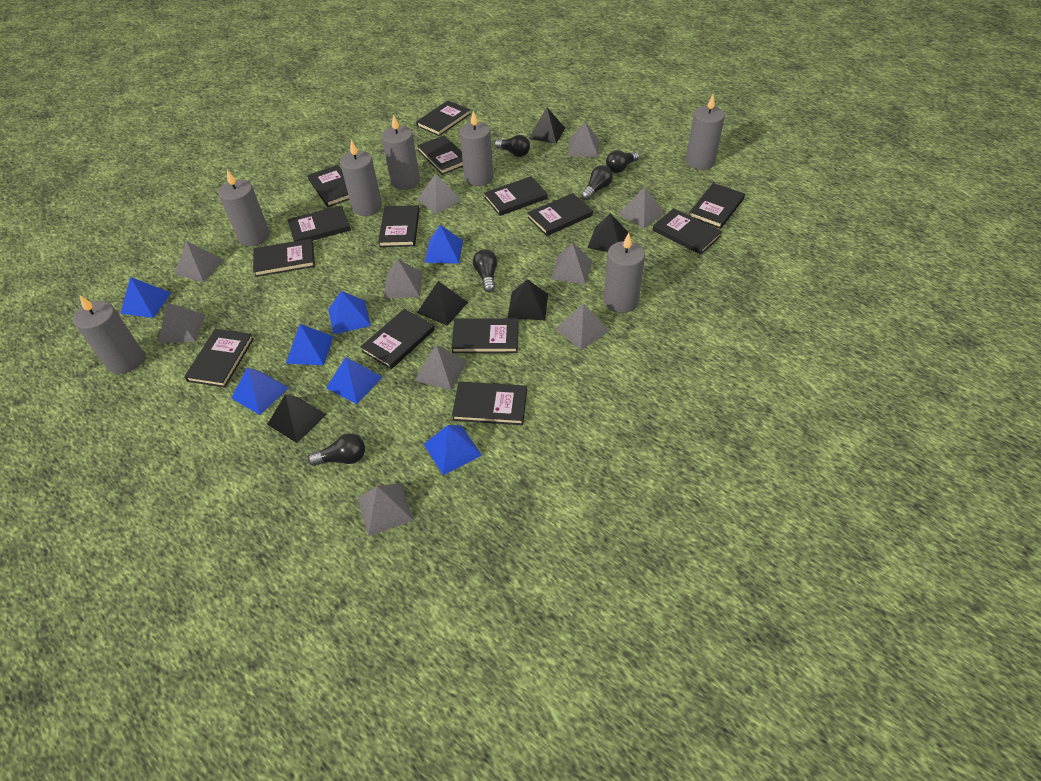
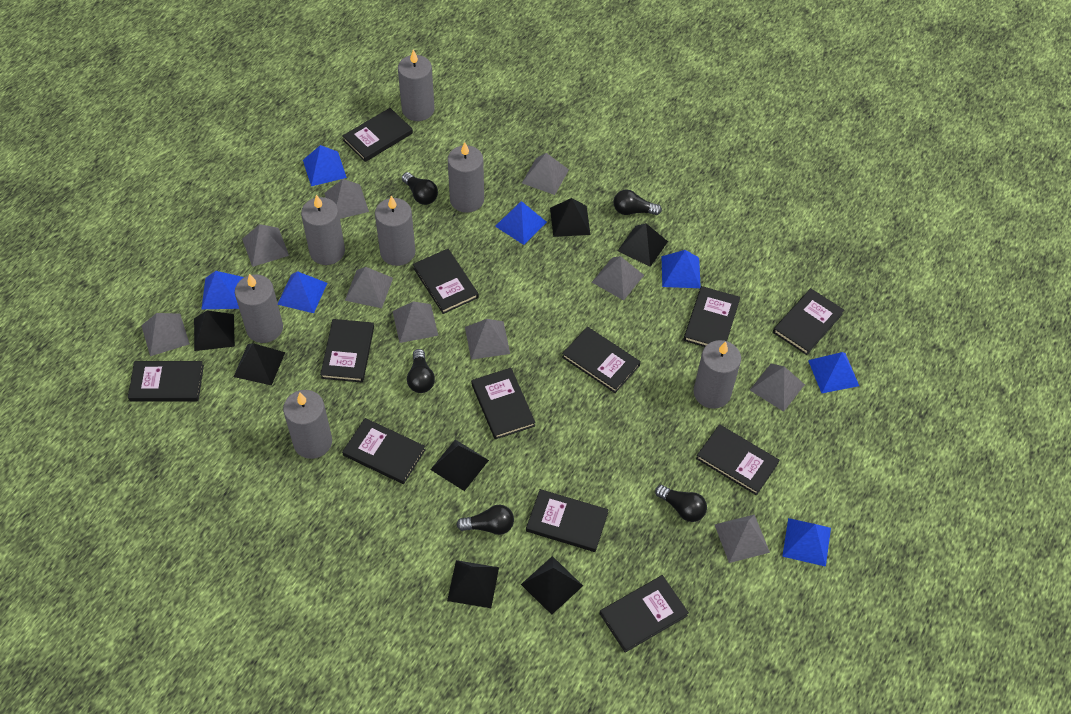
black book: [184,329,254,387] [253,239,315,277] [287,205,351,241] [308,165,349,207] [360,309,435,369] [378,205,420,247] [416,101,471,136] [417,136,463,175] [451,318,519,353] [452,382,527,425] [484,176,548,216] [527,193,593,236] [653,208,722,255] [689,183,745,229] = 14 -> [128,361,204,402] [320,319,374,383] [342,108,413,162] [342,418,426,484] [413,249,479,314] [471,368,536,439] [526,489,608,552] [562,327,641,393] [600,575,689,653] [683,286,740,347] [696,424,779,495] [773,288,844,355] = 12
black pyramid: [267,394,327,443] [417,281,468,326] [508,279,548,320] [528,107,565,144] [587,213,629,252] = 5 -> [194,311,235,351] [233,343,285,385] [430,440,489,491] [447,560,499,608] [521,556,583,615] [550,198,591,237] [618,223,668,267] = 7

